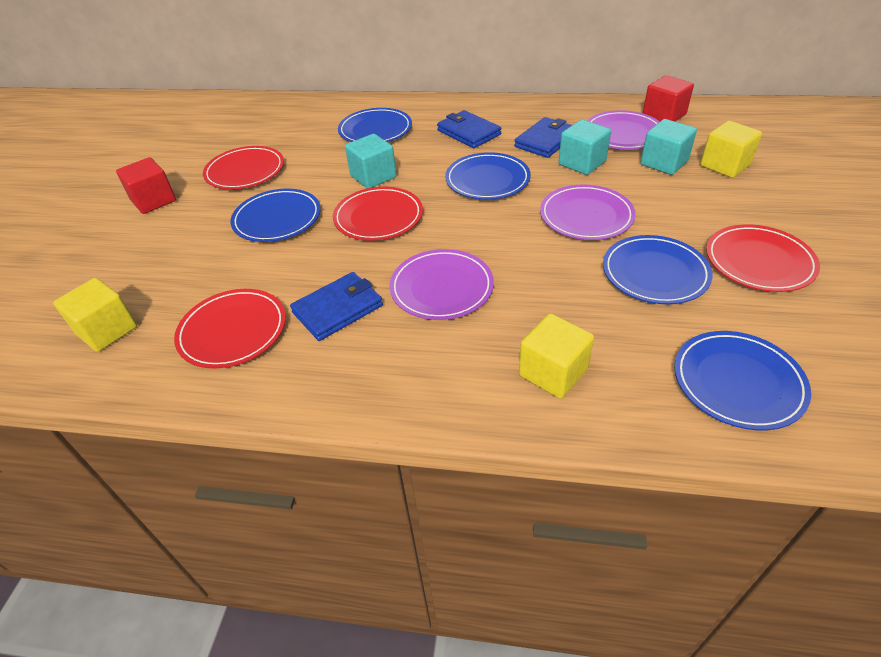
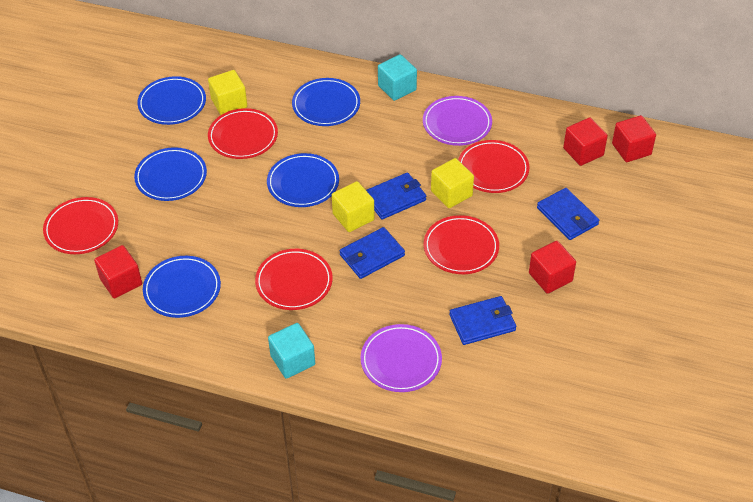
blue wallet: [290,272,383,341] [437,110,501,148] [514,117,572,158] = 3 -> [340,227,405,279] [366,172,426,219] [449,296,516,345] [537,188,599,240] = 4
purple plate: [389,249,494,320] [540,184,636,240] [587,110,660,150] = 3 -> [361,324,442,392] [423,96,492,146] = 2
red cube: [116,157,176,214] [643,75,694,121] = 2 -> [94,245,142,298] [529,241,576,294] [563,117,608,166] [612,115,656,162] = 4
red plate: [174,289,286,368] [203,146,284,189] [333,187,423,241] [706,224,820,292] = 4 -> [43,197,118,254] [208,108,278,159] [255,249,333,310] [424,215,499,274] [458,140,529,193] = 5
turquoise cube: [345,134,396,188] [558,120,611,175] [640,119,697,175] = 3 -> [268,323,315,379] [378,54,417,101] = 2

